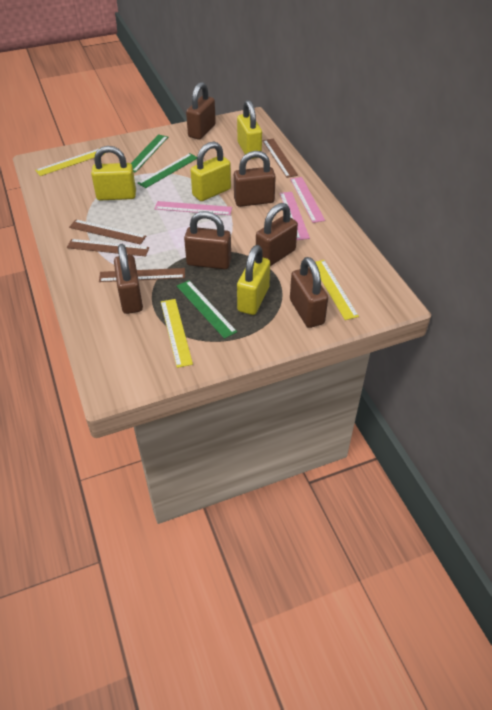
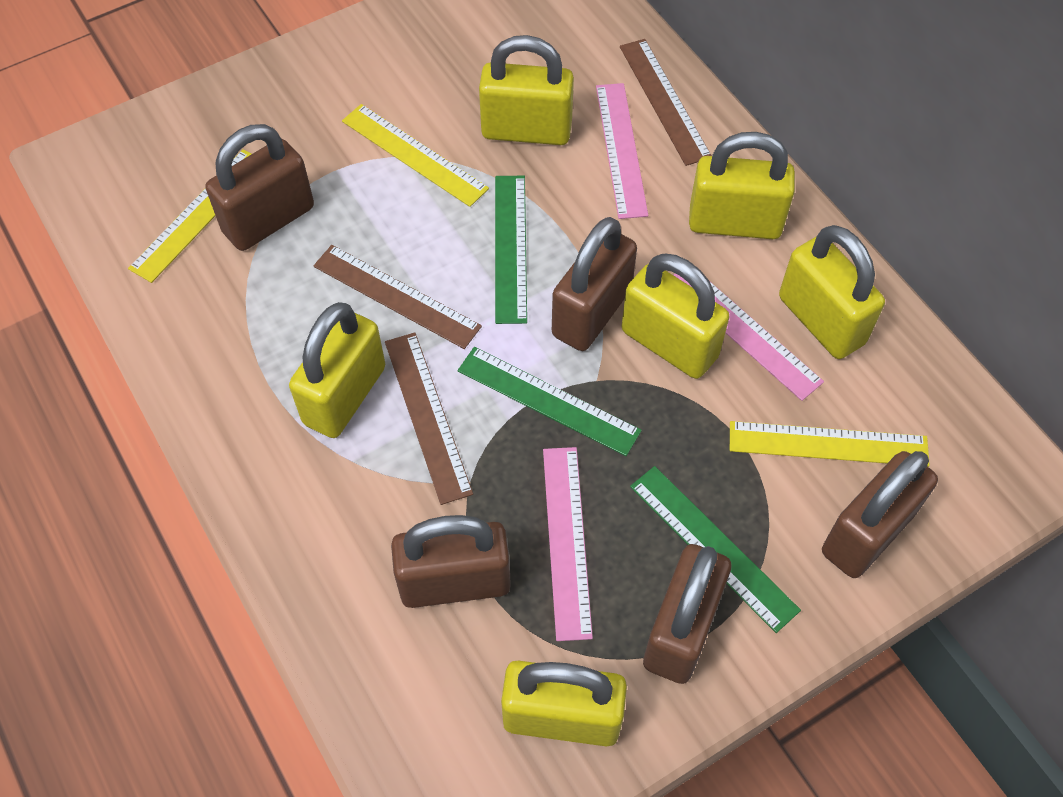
brown padlock: [114,244,143,314] [184,211,231,269] [186,82,216,139] [234,151,276,207] [256,203,298,266] [290,257,328,328] = 6 -> [205,124,314,251] [391,515,511,608] [552,217,637,351] [643,544,731,684] [822,451,938,578] = 5
brown ruler: [67,239,149,257] [69,219,146,245] [99,268,185,282] [263,139,298,178] = 4 -> [313,245,482,349] [385,332,473,505] [620,39,712,166] = 3
yellow padlock: [91,146,136,200] [190,142,231,201] [237,100,262,159] [237,245,270,315] = 4 -> [289,302,385,438] [479,35,574,145] [501,661,627,746] [622,254,729,379] [689,132,795,239] [779,225,885,359] = 6

